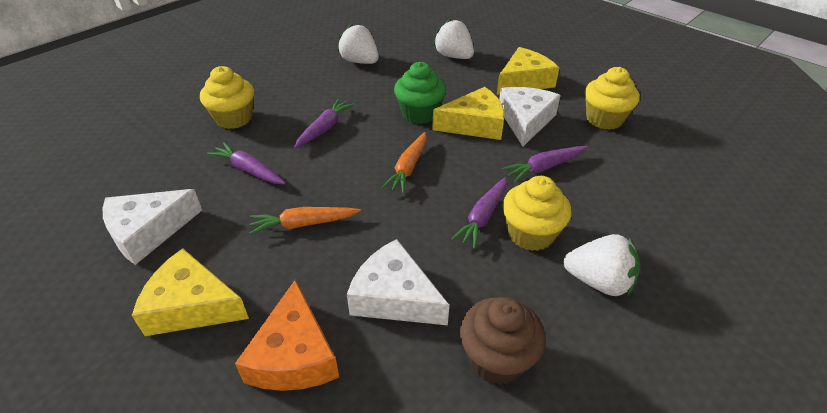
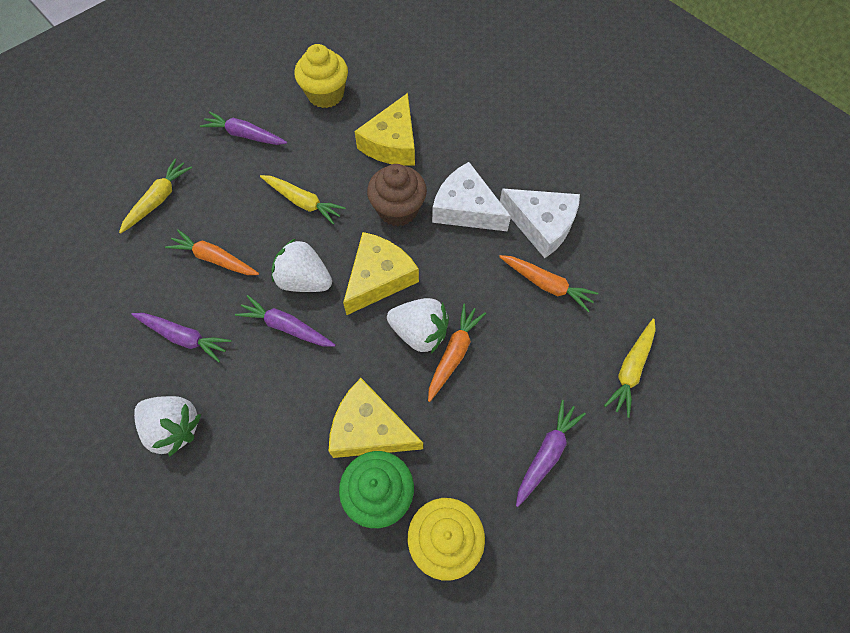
orange carrot: [250,207,361,235] [381,132,427,194] = 2 -> [165,230,259,275] [428,304,486,402] [499,255,598,312] = 3
orange cheese: [235,280,339,391] = 1 -> none = 0
white cheese: [103,189,202,265] [347,239,449,325] [499,87,561,146] = 3 -> [432,162,511,231] [500,188,580,258] = 2
yellow carrot: none = 0 -> [119,159,192,234] [260,175,346,225] [604,319,656,418] = 3
yellow cupcake: [200,66,254,129] [503,176,572,251] [585,67,640,130] = 3 -> [294,44,348,108] [408,498,485,581] = 2

